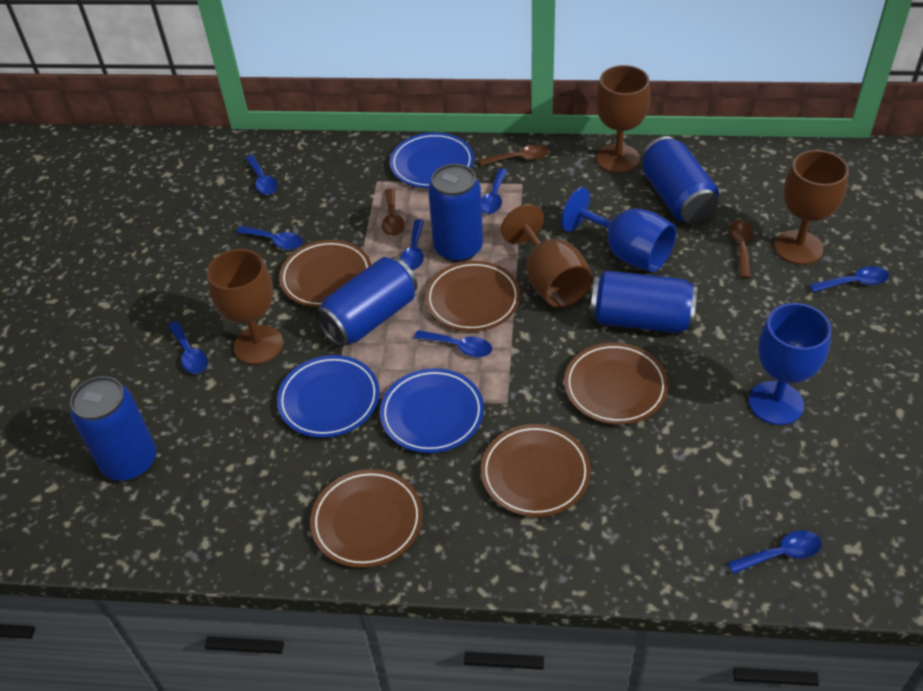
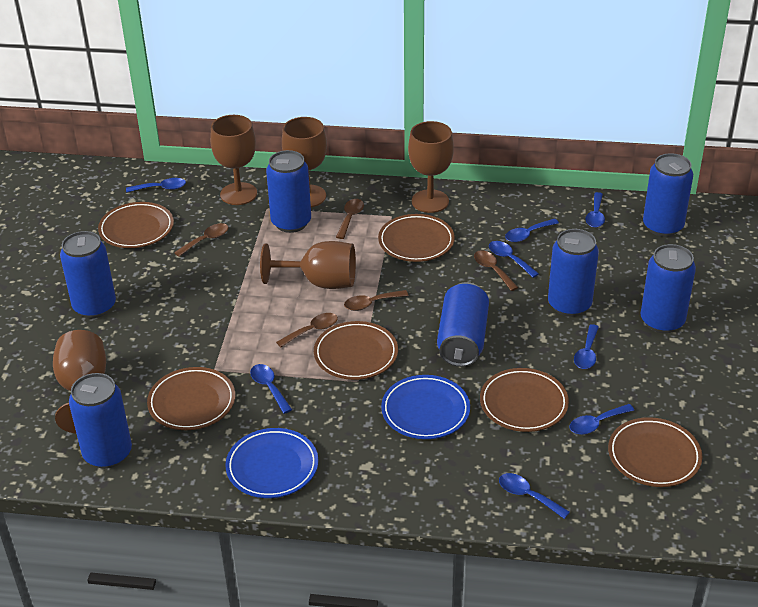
blue can: [70,376,157,481] [315,257,418,347] [428,164,483,262] [590,271,697,333] [641,136,719,224] = 5 -> [60,231,116,318] [69,373,132,469] [266,150,311,233] [437,282,489,367] [548,229,599,317] [640,244,696,333] [643,153,693,237] = 7
blue goblet: [561,187,677,272] [749,303,831,425] = 2 -> none = 0
blue plate: [277,355,379,438] [380,368,484,453] [390,132,474,188] = 3 -> [225,428,318,498] [381,375,470,439] = 2
brown goblet: [207,249,283,364] [501,204,593,308] [596,65,650,173] [774,150,849,265] = 4 -> [53,330,106,433] [210,115,257,205] [260,241,356,289] [282,117,327,207] [408,121,454,213] = 5
brown plate: [279,240,371,308] [310,469,423,568] [425,261,520,332] [481,424,591,517] [564,342,668,425] = 5 -> [98,202,174,248] [147,367,235,430] [314,321,398,380] [378,214,455,262] [480,368,569,432] [608,417,702,487] = 6
brown spoon: [382,188,405,236] [479,145,549,166] [729,220,753,278] = 3 -> [174,223,228,257] [276,313,338,347] [336,199,364,239] [344,290,409,311] [474,250,518,291] = 5

